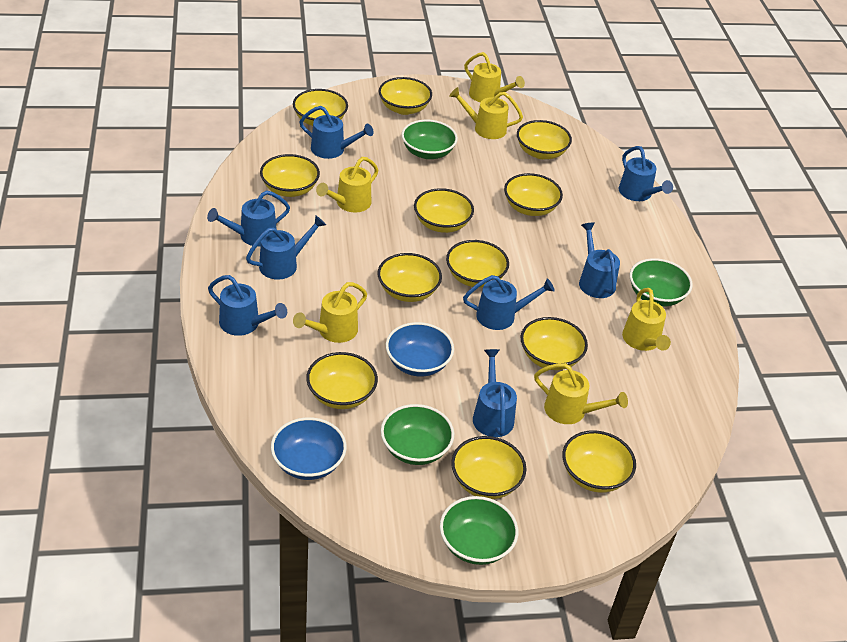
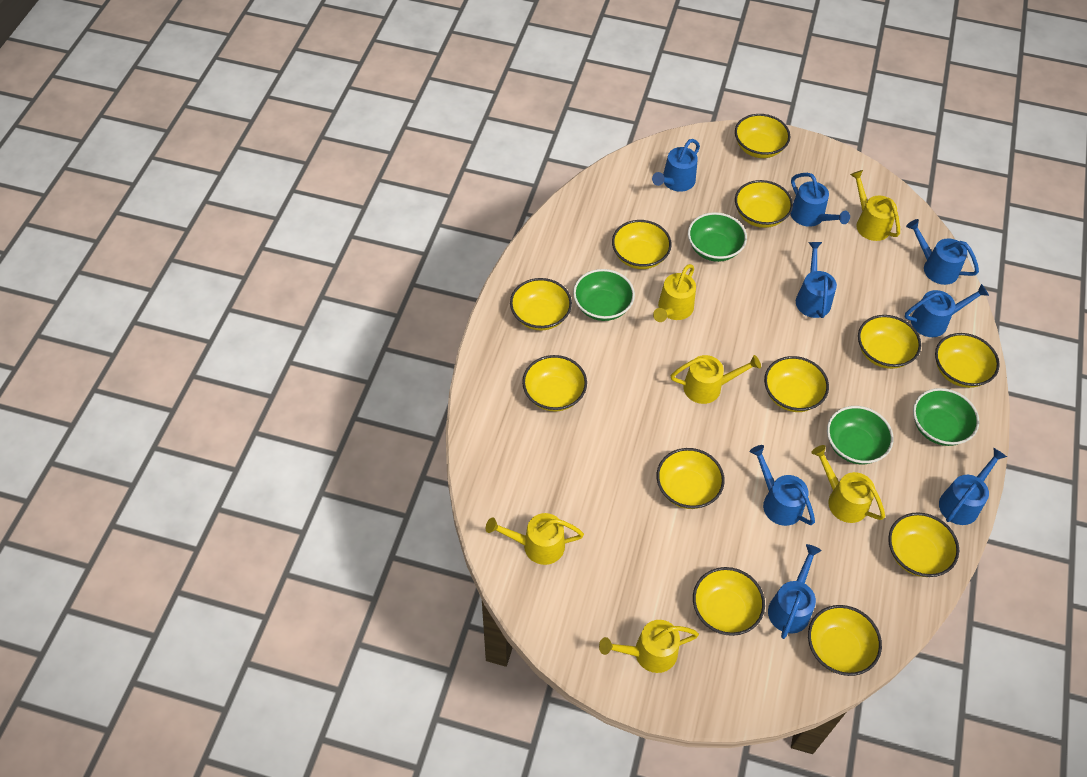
blue bowl: [271,417,347,480] [386,322,454,377] = 2 -> none = 0

